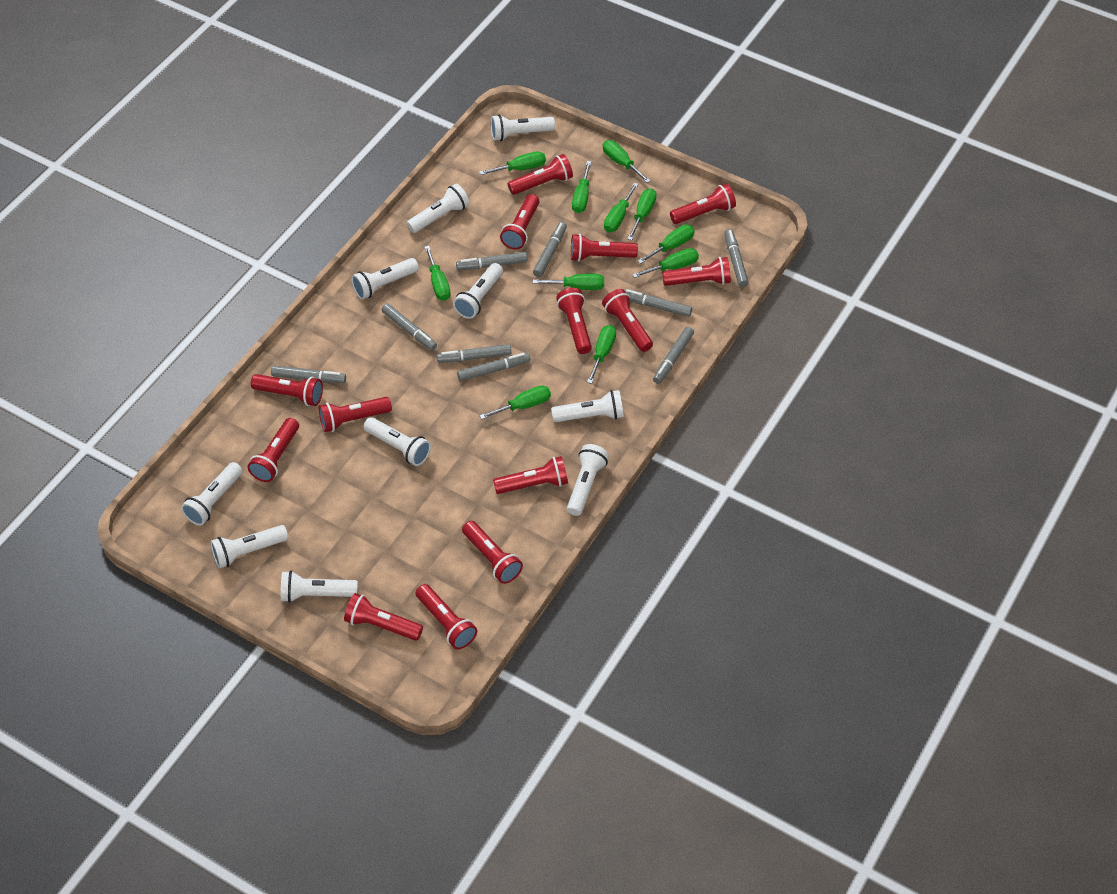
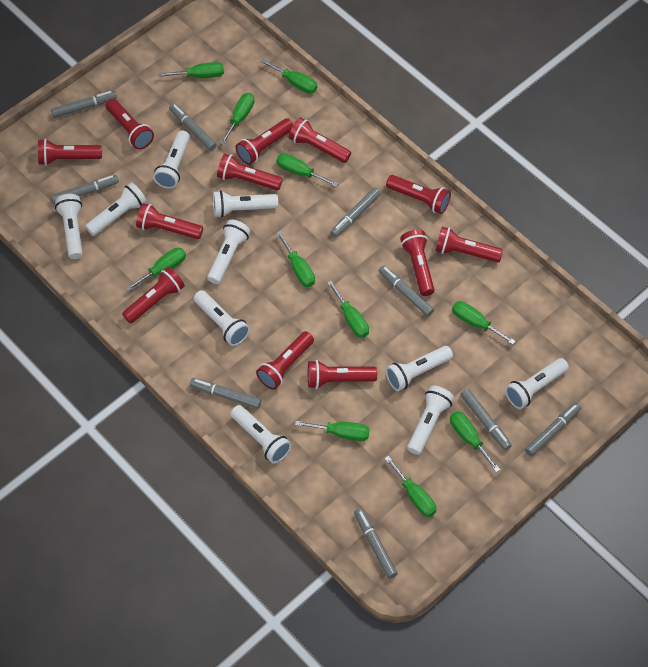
red flashlight: [248,418,299,482] [251,374,323,406] [318,397,392,432] [344,593,423,641] [416,584,477,649] [462,521,523,584] [493,456,568,494] [500,194,539,250] [508,154,573,195] [556,288,592,354] [571,234,638,262] [602,289,653,352] [662,257,731,286] [670,183,736,224] = 14 -> [38,139,102,165] [106,99,154,149] [122,267,185,324] [136,203,203,239] [217,154,283,190] [236,118,293,165] [256,331,314,390] [289,117,351,163] [308,360,377,389] [386,175,451,214] [400,230,435,296] [435,227,503,262] = 12

